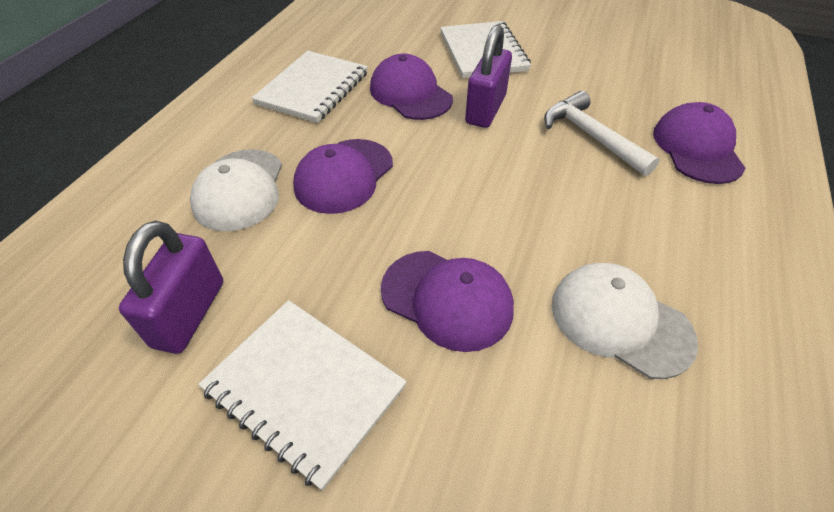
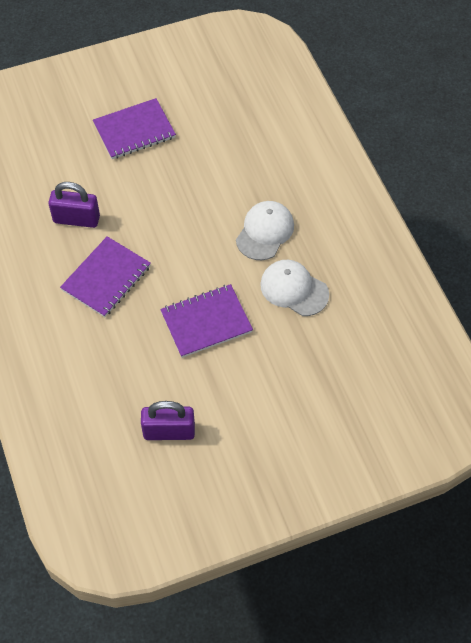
purple cap: [293,139,393,214] [370,54,453,120] [381,251,514,352] [653,102,746,184] = 4 -> none = 0
purple notebook: none = 0 -> [60,236,151,317] [93,98,176,159] [160,284,253,358] = 3
white hammer: [544,91,660,176] = 1 -> none = 0
white notebook: [198,300,407,491] [252,51,368,123] [440,21,531,78] = 3 -> none = 0

